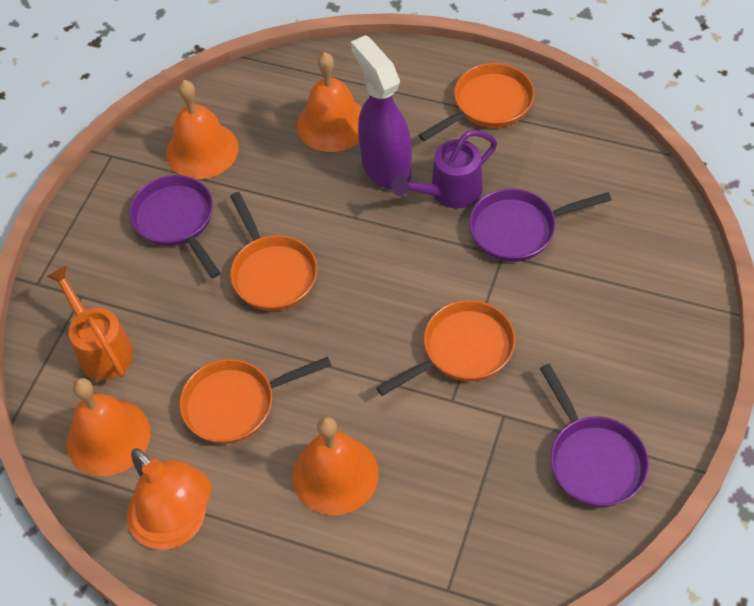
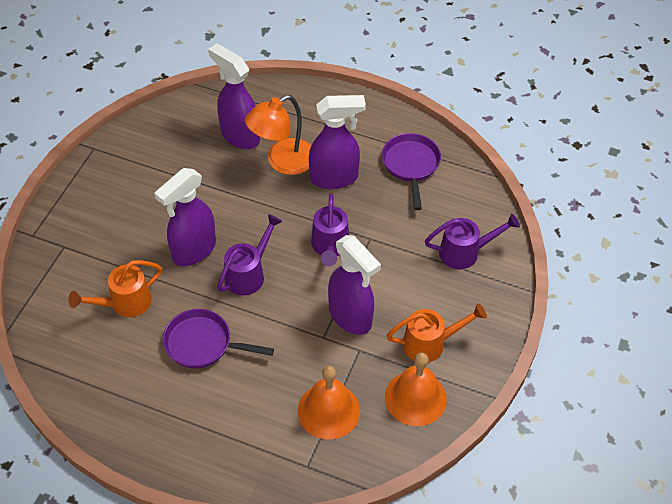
orange bell: [67,378,150,476] [166,80,239,179] [292,417,379,515] [297,52,362,152] = 4 -> [298,366,360,439] [385,353,447,426] = 2
orange pan: [180,357,332,444] [230,192,317,311] [376,300,515,396] [418,63,534,141] = 4 -> none = 0
orange watering can: [46,266,134,380] = 1 -> [68,260,162,317] [386,303,487,362] = 2
purple pan: [129,175,220,278] [469,189,612,262] [540,364,649,507] = 3 -> [163,309,274,368] [382,133,441,210] = 2
purple spray bottle: [351,35,412,190] = 1 -> [154,168,216,266] [208,43,260,149] [309,95,366,189] [328,235,381,335] = 4
purple watering can: [392,130,497,208] = 1 -> [217,214,282,296] [311,194,349,266] [425,214,520,269] = 3

